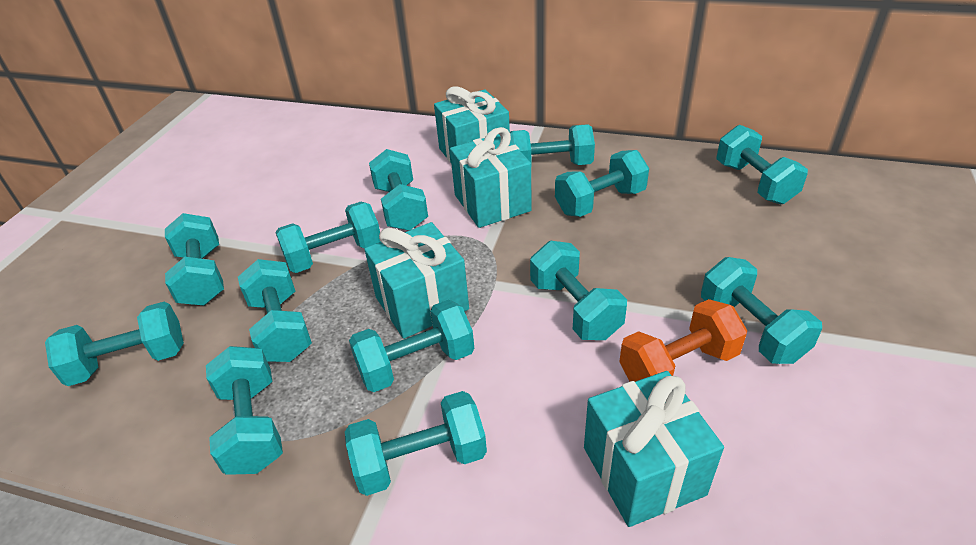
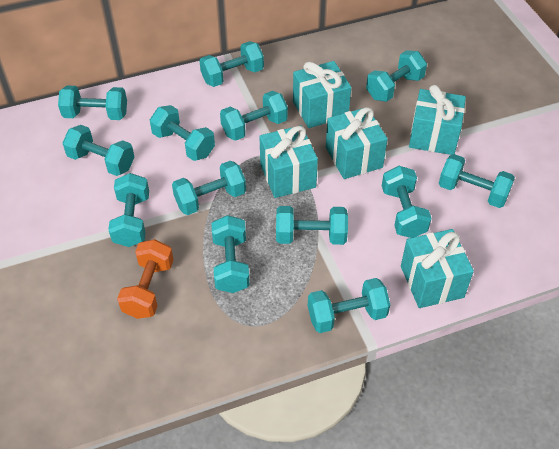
turquoise gift: [364,222,469,339] [434,86,510,163] [450,127,532,228] [584,371,724,527] = 4 -> [259,125,318,198] [293,61,351,128] [326,107,388,179] [401,229,474,308] [409,85,466,155] = 5

